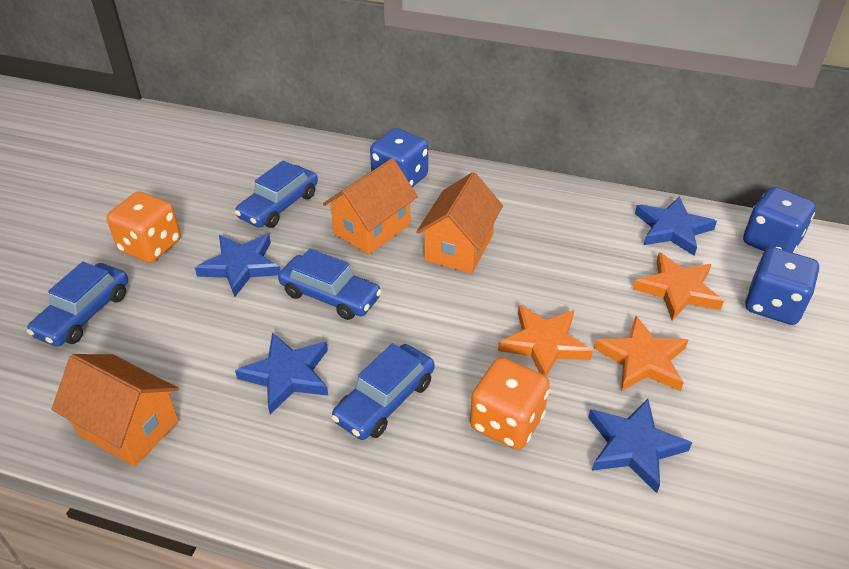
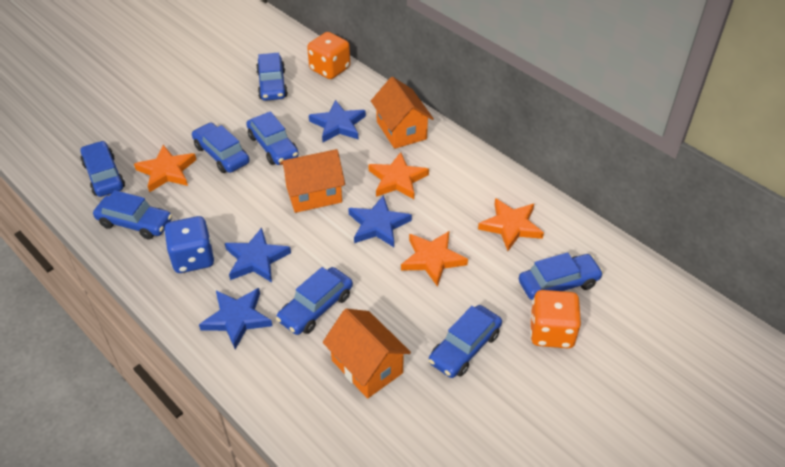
blue car: [27,262,128,347] [235,161,318,228] [278,249,382,320] [331,343,435,440] = 4 -> [80,141,125,197] [93,190,172,240] [192,122,249,173] [246,111,299,165] [256,53,288,101] [276,267,353,335] [429,305,502,378] [519,252,603,300] = 8
blue dice: [370,128,428,187] [743,187,816,253] [745,247,819,325] = 3 -> [164,216,214,273] = 1
orange star: [498,305,593,376] [594,316,688,391] [633,252,724,321] = 3 -> [134,145,196,192] [368,152,429,199] [401,231,468,287] [478,198,544,251] = 4

